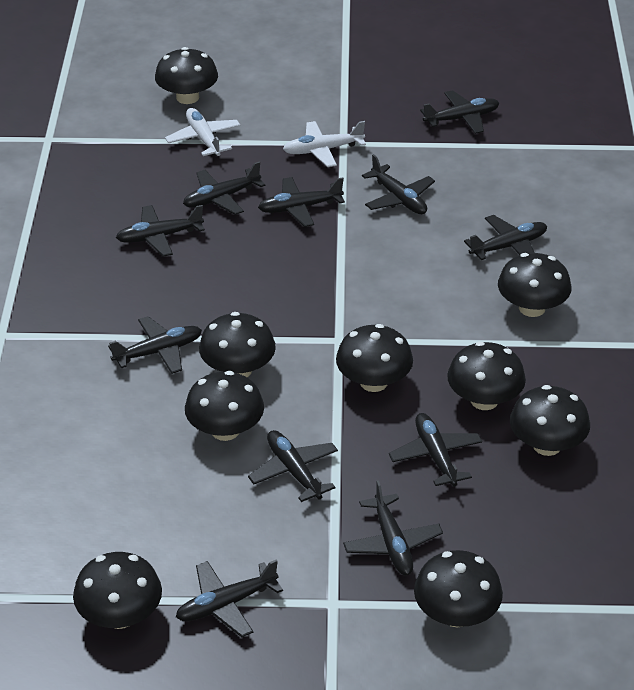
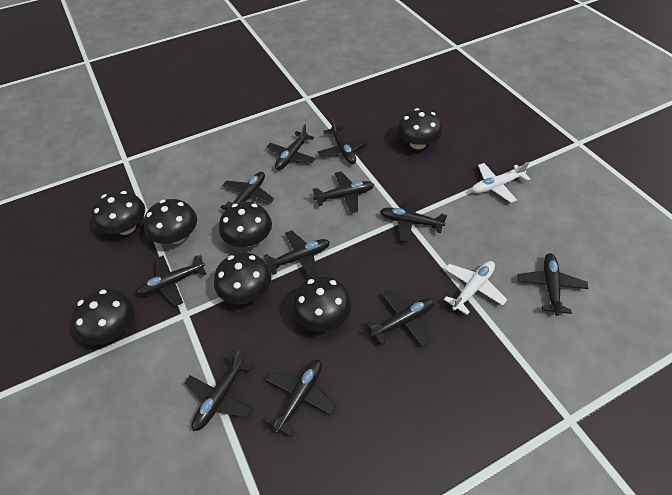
black mushroom: [73,552,162,629] [155,47,218,104] [185,371,264,441] [199,312,276,377] [336,324,413,392] [414,550,503,628] [447,342,526,410] [498,253,571,317] [510,385,590,456] = 9 -> [71,289,134,345] [91,191,145,235] [144,199,197,244] [214,253,271,304] [219,202,272,247] [292,276,351,332] [397,108,443,149] = 7

